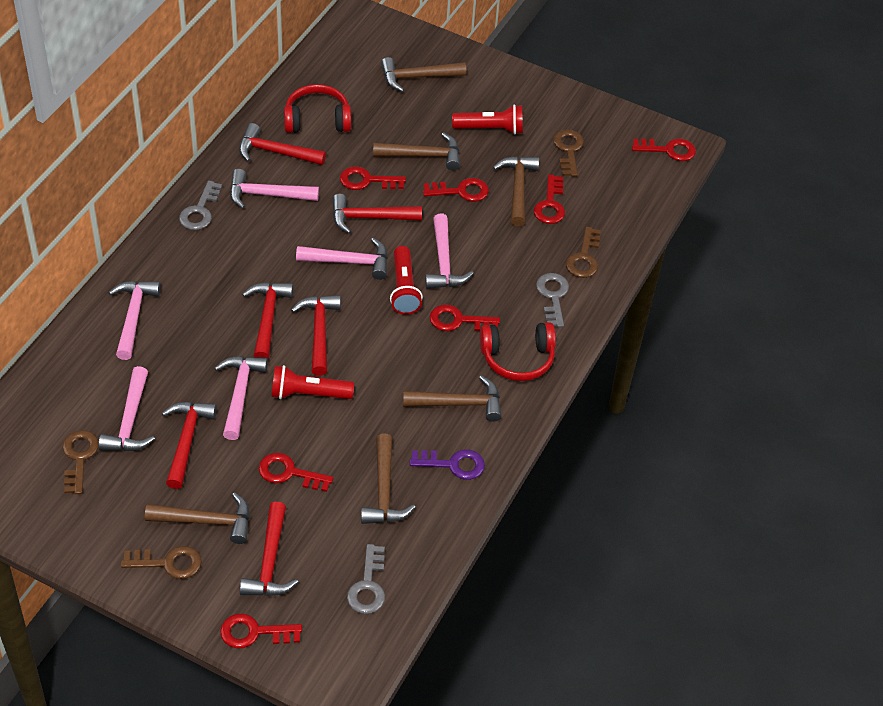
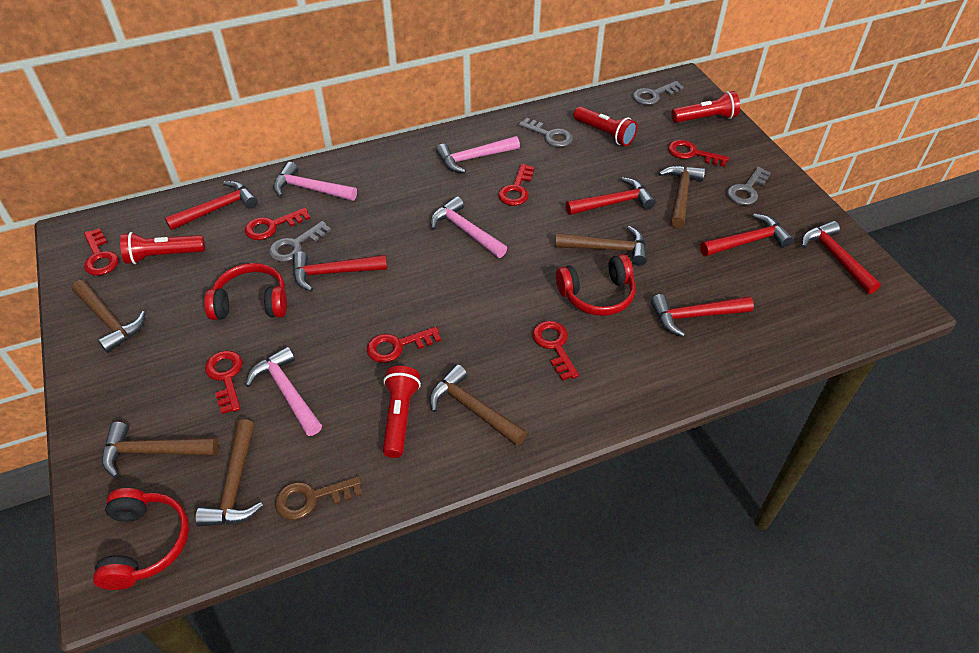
brown key: [62,430,99,494] [121,546,202,579] [553,129,584,177] [566,227,601,278] = 4 -> [275,477,362,520] = 1
grey key: [179,181,222,230] [347,544,385,614] [536,273,569,327] = 3 -> [269,221,331,262] [518,118,573,147] [633,81,684,105] [727,167,771,205] = 4
pink hammer: [98,366,155,451] [108,281,161,360] [215,356,268,440] [230,169,319,209] [296,238,388,280] [425,214,474,289] = 6 -> [245,346,322,436] [273,162,357,201] [430,196,507,258] [436,136,520,173] = 4
purple key: [410,449,485,480] = 1 -> none = 0
red flashlight: [271,365,354,399] [390,246,423,315] [452,105,523,135] = 3 -> [120,232,205,264] [383,366,421,458] [574,106,637,146] [671,91,740,123] = 4
red headphones: [284,84,351,133] [480,322,556,381] = 2 -> [93,488,189,590] [204,263,287,320] [556,254,636,316] = 3

